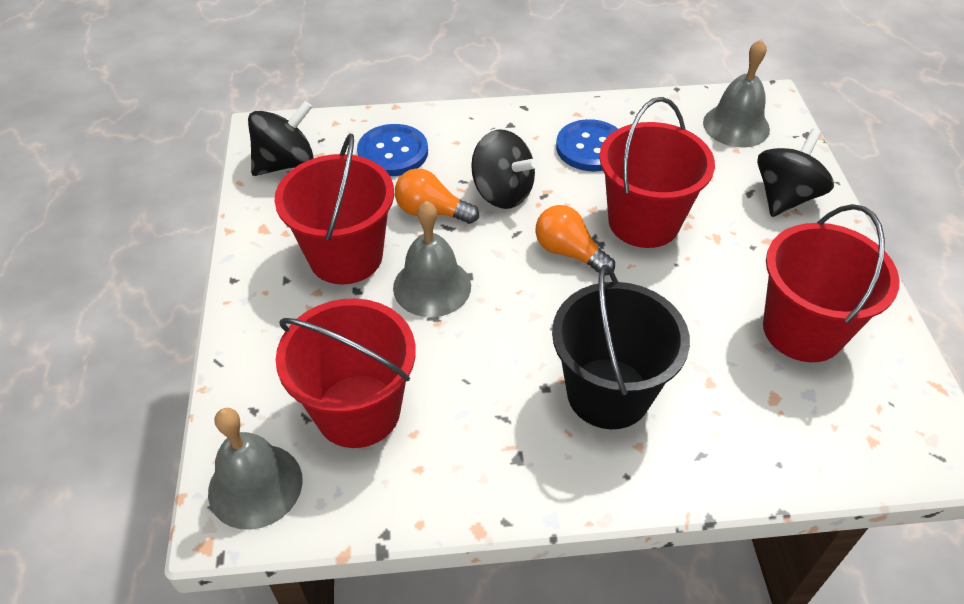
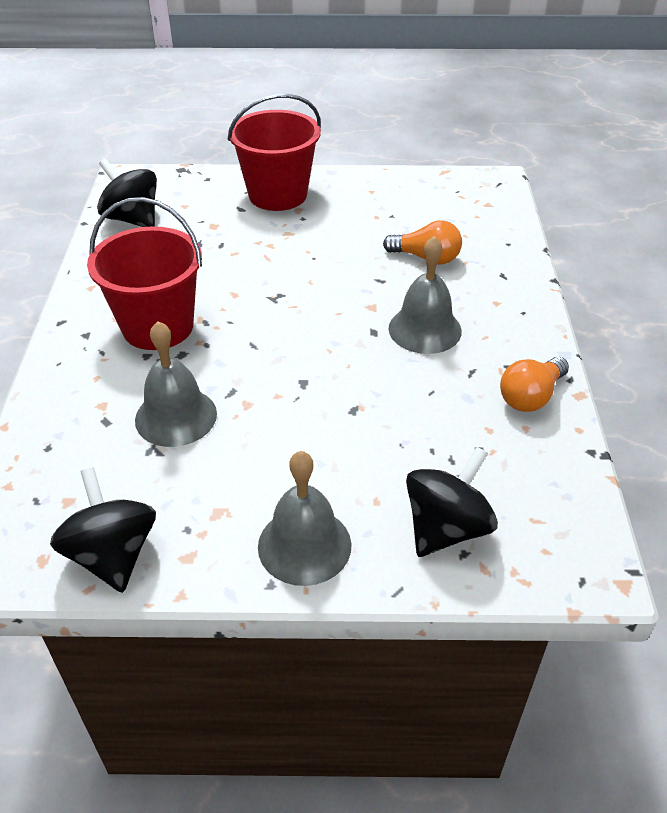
black bucket: [552,264,690,429] = 1 -> none = 0
blue button: [357,124,428,176] [556,119,618,171] = 2 -> none = 0
red bucket: [275,133,394,284] [276,298,416,448] [599,97,715,248] [763,204,900,362] = 4 -> [87,197,202,350] [228,94,321,211] = 2

